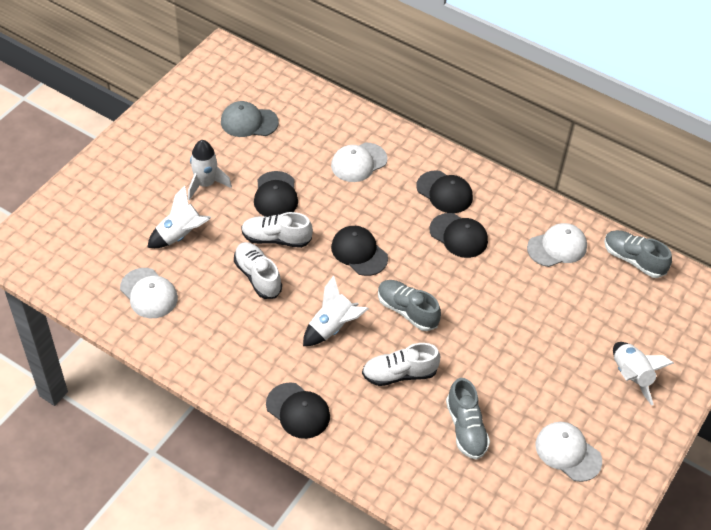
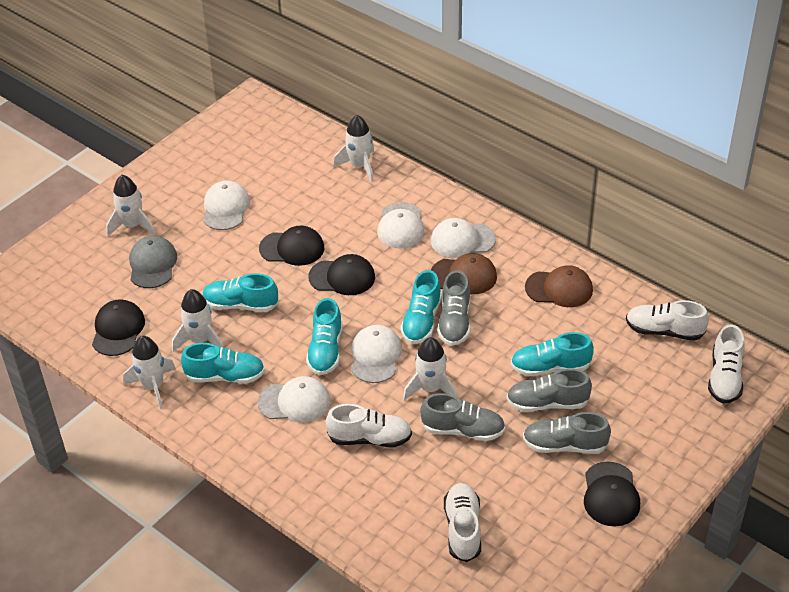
black cap: [254,171,298,217] [266,382,330,439] [331,226,388,276] [416,170,473,213] [429,213,488,258] = 5 -> [92,299,145,356] [259,226,324,266] [308,254,375,295] [584,461,640,526] = 4
brown cap: none = 0 -> [431,253,497,294] [525,265,593,307] = 2
grey shoe: [378,280,441,331] [446,378,490,460] [604,230,672,278] = 3 -> [420,393,505,441] [437,270,470,346] [506,369,592,412] [523,412,611,454] = 4
turquoise shoe: none = 0 -> [181,343,265,383] [202,273,279,312] [306,298,343,375] [401,270,442,344] [511,332,594,376] = 5
white cap: [120,268,178,318] [331,143,387,182] [527,223,587,267] [536,422,602,482] = 4 -> [203,181,250,230] [258,376,330,423] [351,325,402,383] [377,202,424,248] [431,218,496,258] = 5
white rocket: [147,186,211,248] [188,140,232,200] [303,275,369,346] [613,342,674,406] = 4 -> [106,175,156,236] [123,336,176,409] [172,289,223,352] [333,115,374,182] [403,337,457,401] = 5
white shoe: [234,242,282,299] [241,212,313,248] [362,343,440,386] = 3 -> [326,404,412,448] [444,483,481,562] [626,300,709,341] [708,325,745,404] = 4

